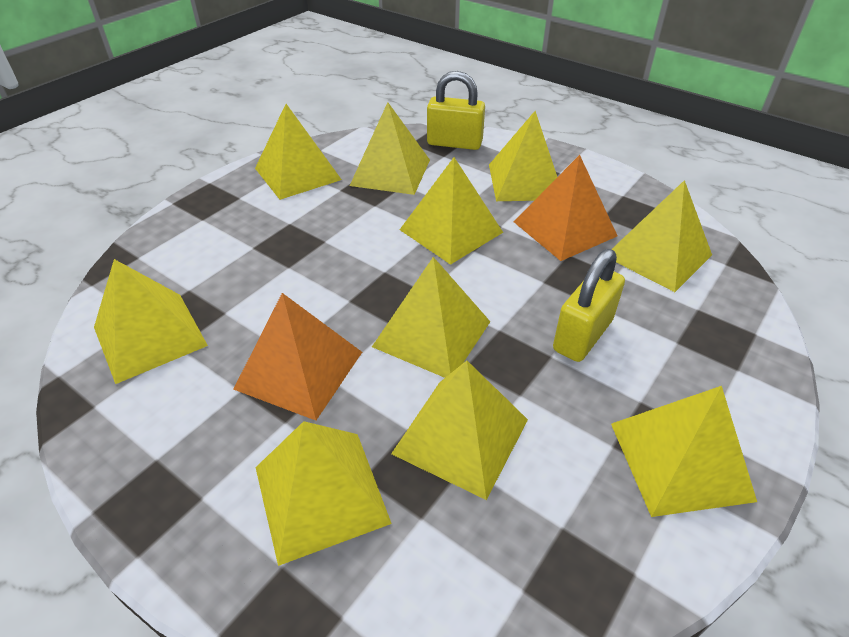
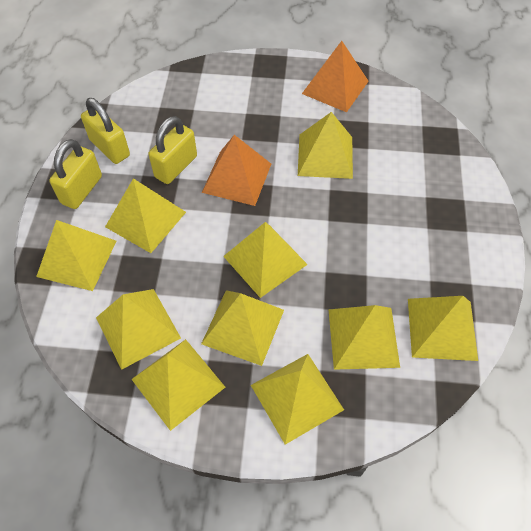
yellow padlock: [427,71,485,150] [553,249,625,362] = 2 -> [49,139,102,209] [81,98,130,164] [148,116,197,184] = 3

